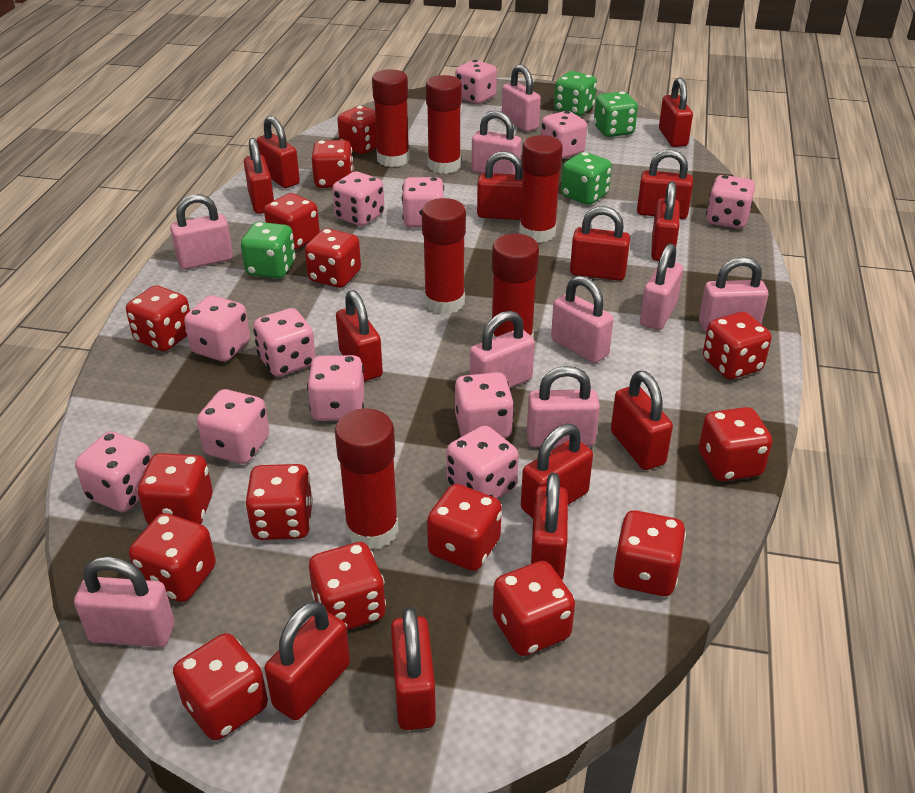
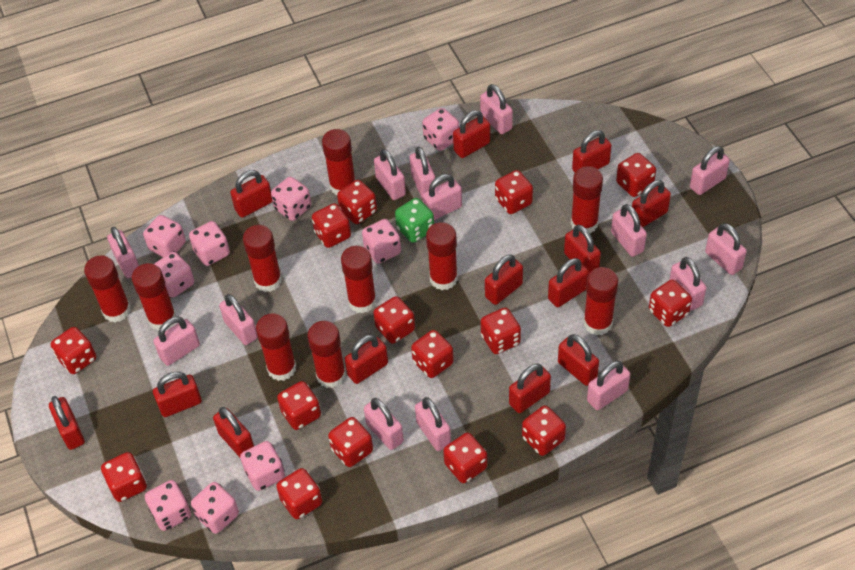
green dice: [241,222,296,279] [554,71,597,116] [561,152,612,205] [594,91,638,137] = 4 -> [395,198,434,243] = 1
pink dice: [75,431,152,512] [184,296,250,362] [197,389,269,464] [253,308,316,376] [307,355,364,421] [332,171,385,226] [402,177,444,228] [446,426,519,499] [455,60,497,104] [455,372,514,439] [541,111,587,159] [706,175,755,229] = 12 -> [143,215,186,257] [145,480,191,531] [154,252,194,298] [189,221,230,266] [191,482,239,534] [240,441,285,491] [271,177,311,221] [362,219,401,264] [422,108,459,151] = 9
pink padlock: [74,556,175,647] [170,194,233,270] [470,311,535,388] [472,111,521,174] [502,65,541,132] [527,366,600,447] [551,276,614,363] [640,243,683,330] [699,257,768,332] = 9 -> [107,227,139,279] [153,316,200,366] [219,294,258,345] [364,398,404,450] [374,149,406,200] [410,147,435,197] [415,397,451,451] [422,174,462,220] [480,84,513,134] [587,361,631,410] [611,204,647,257] [669,257,707,311] [690,146,730,195] [705,223,747,275] = 14
red glue stick: [335,408,399,550] [372,69,410,167] [422,198,466,314] [426,75,462,174] [492,233,539,338] [519,135,563,243] = 6 -> [84,255,131,322] [132,263,176,330] [243,225,282,292] [256,313,296,381] [307,321,346,388] [322,129,356,195] [341,246,377,313] [426,222,458,290] [571,166,603,234] [584,267,618,335] = 10

